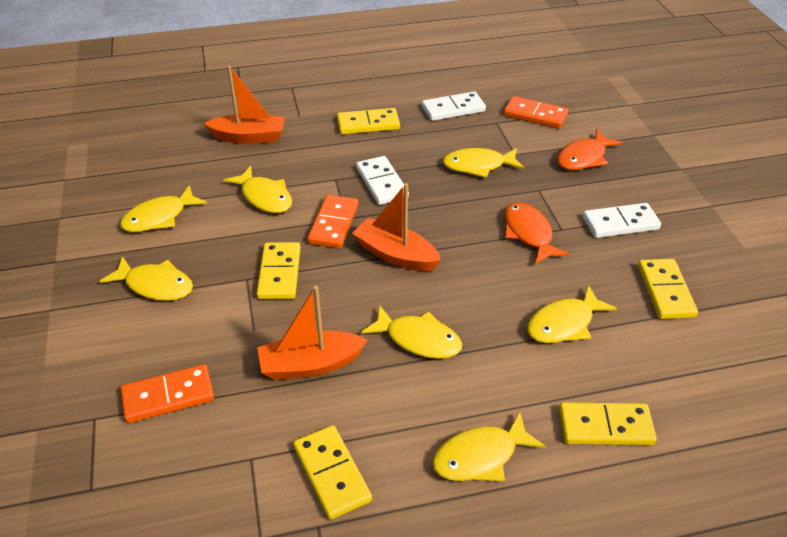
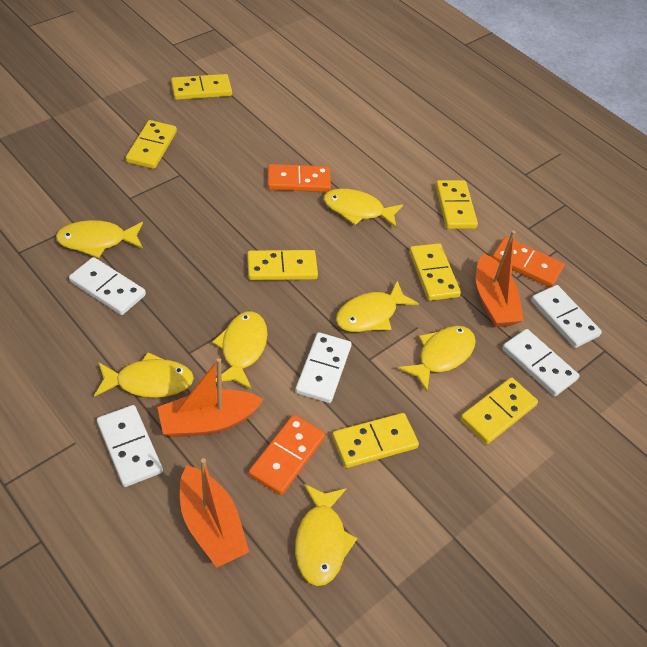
orange fish: [504,202,569,264] [557,129,623,170] = 2 -> none = 0
white domino: [356,156,409,205] [422,91,486,121] [583,203,661,238] = 3 -> [69,257,146,315] [97,405,163,487] [295,332,352,403] [502,329,579,396] [531,285,602,348] = 5
yellow domino: [256,242,300,299] [293,425,372,520] [337,108,400,134] [559,402,657,445] [638,259,698,319] = 5 -> [126,120,177,169] [171,74,232,100] [247,250,318,280] [332,413,419,468] [409,243,461,301] [436,180,478,229] [460,377,538,444] = 7

